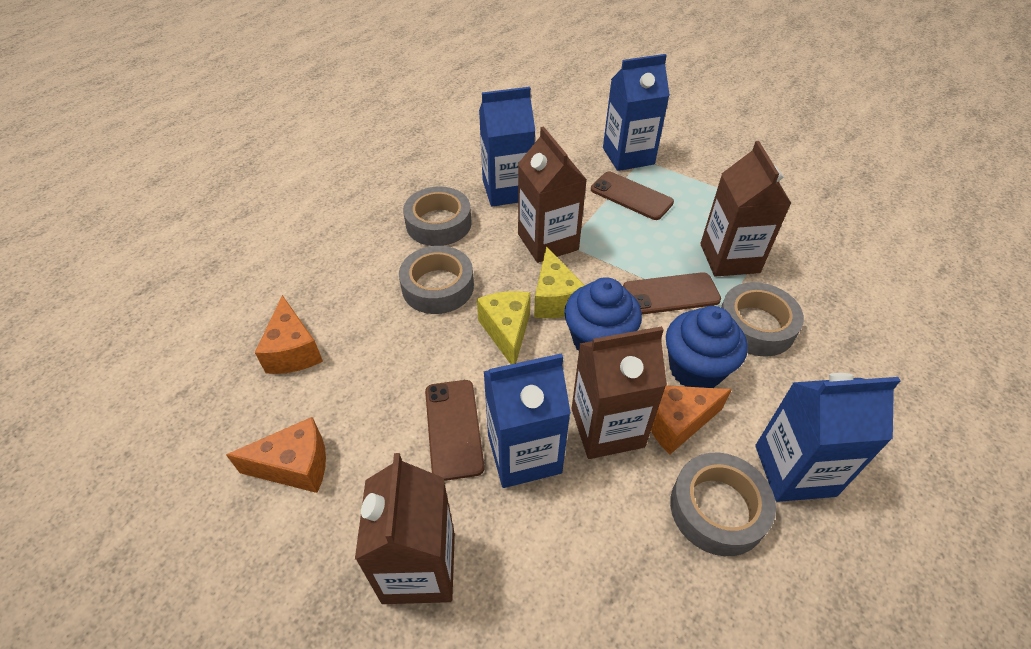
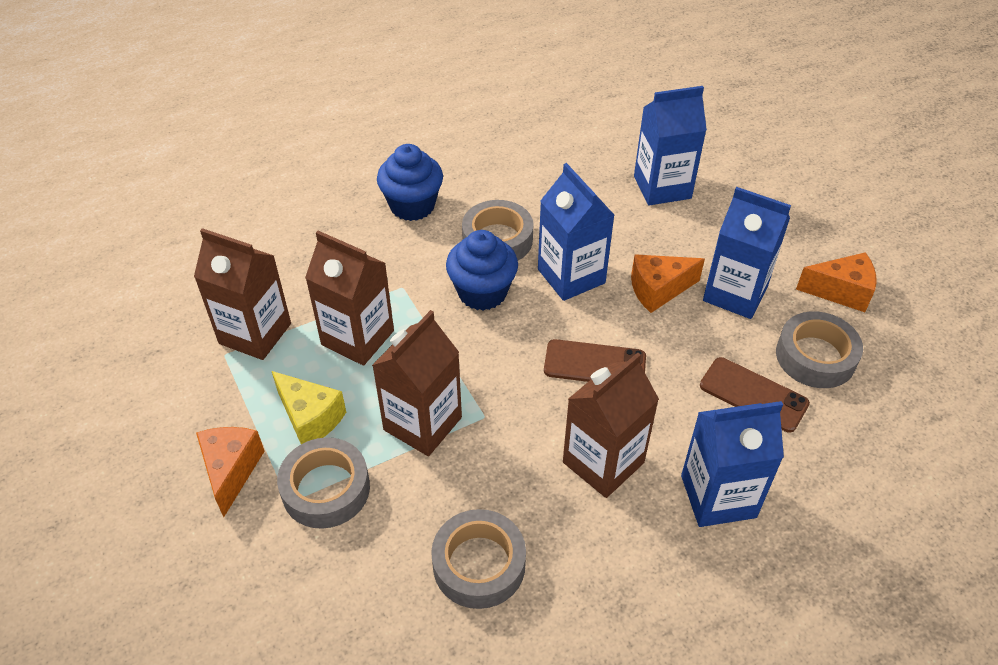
brown phone: [425,380,485,481] [591,172,674,220] [623,272,721,315] = 3 -> [544,339,646,382] [700,357,810,433] = 2
yellow cheese: [477,291,531,364] [534,247,585,318] = 2 -> [272,371,346,444] = 1

